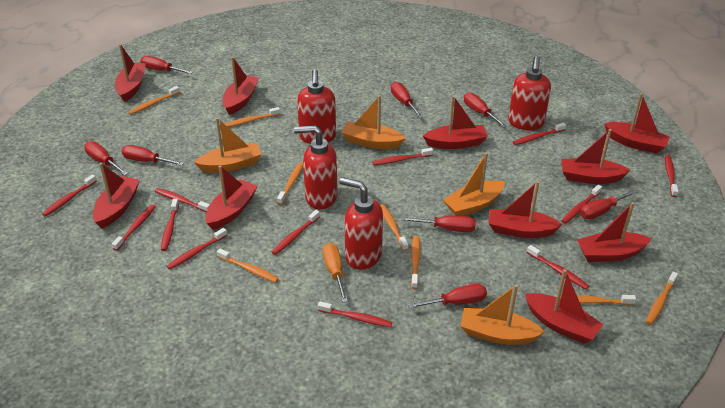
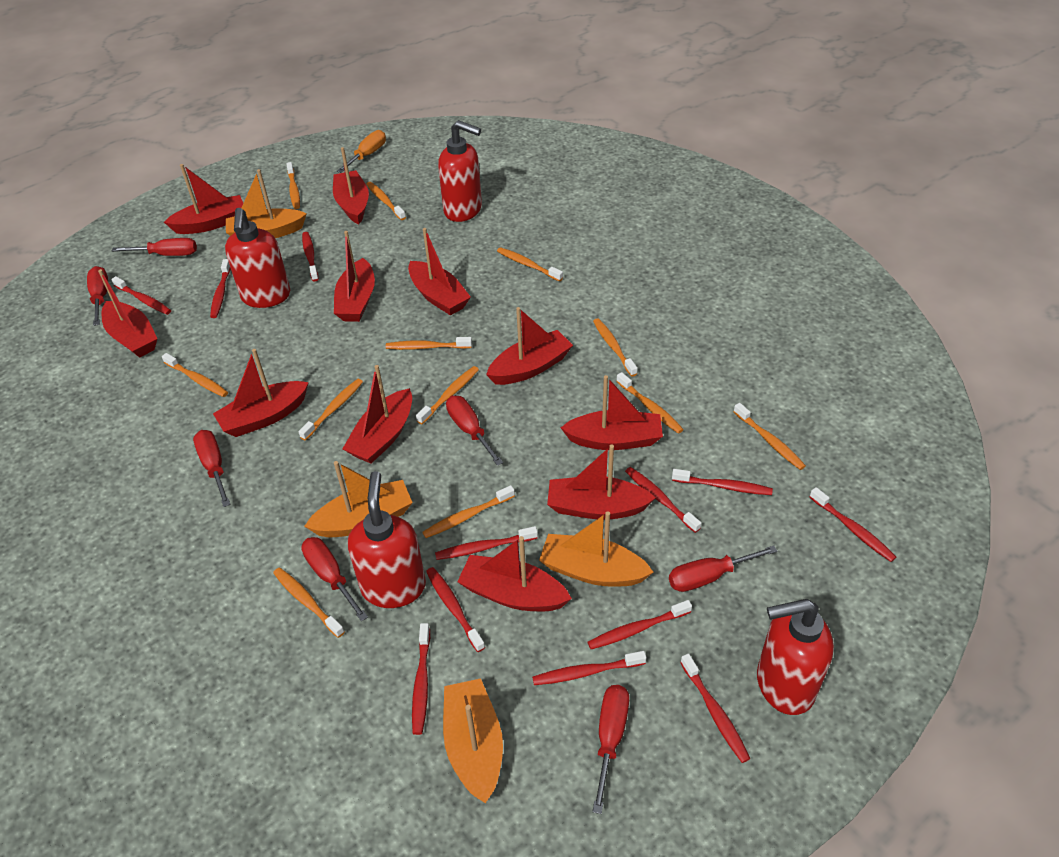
orange toothbrush: [129,86,180,115] [217,248,279,283] [225,107,280,127] [277,162,303,205] [380,204,409,251] [411,236,420,289] [560,295,636,305] [646,271,678,325] = 8 -> [162,353,228,397] [273,567,345,638] [286,162,300,209] [298,379,363,441] [366,182,406,220] [386,337,472,350] [416,366,479,424] [423,485,515,538] [497,247,563,281] [593,318,637,377] [616,372,684,434] [734,403,806,470] = 12
red boat: [93,163,140,228] [115,44,146,102] [205,165,258,230] [222,57,259,115] [423,95,488,149] [489,181,563,238] [525,269,604,343] [561,129,630,184] [577,202,652,262] [604,93,670,154] = 10 -> [98,269,158,358] [164,164,243,234] [213,349,309,437] [333,147,369,224] [334,231,375,322] [342,365,412,464] [408,228,471,315] [457,536,572,611] [486,307,573,385] [547,445,656,520] [561,375,663,450] = 11
red screwdriver: [84,141,128,176] [122,145,184,166] [140,56,193,74] [391,82,423,118] [401,215,476,232] [408,284,487,309] [464,92,507,128] [580,189,638,219] = 8 -> [87,266,108,326] [112,238,197,256] [193,430,231,507] [301,537,368,622] [446,396,503,466] [592,685,629,814] [669,545,777,592] = 7

